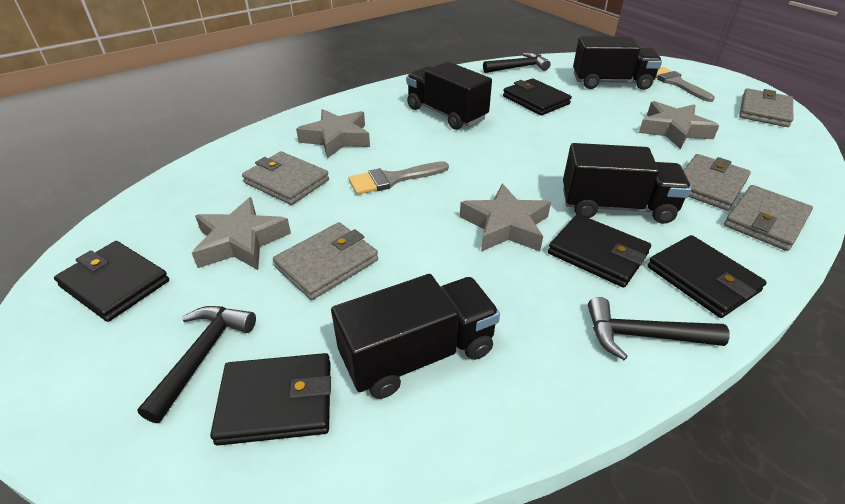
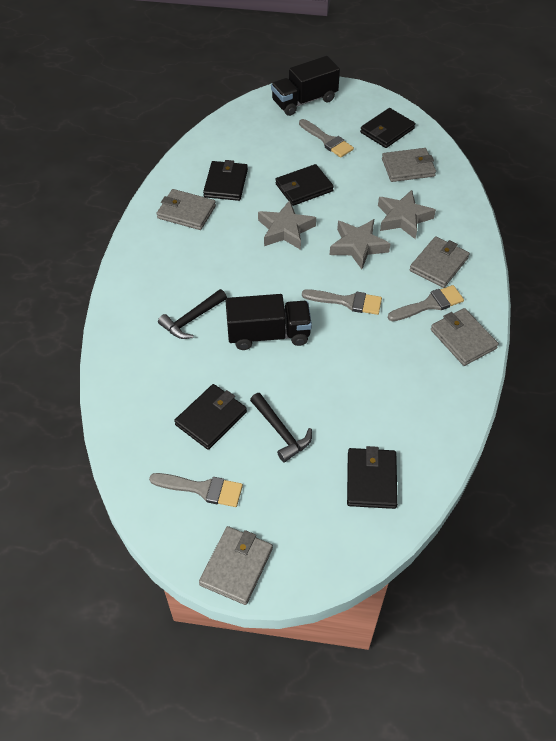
black hammer: [137,306,256,423] [483,53,550,73] [588,297,730,360] = 3 -> [158,289,227,339] [250,393,312,462] = 2
black truck: [331,274,500,399] [406,62,492,130] [563,143,691,224] [573,36,662,90] = 4 -> [225,294,312,350] [271,56,340,116] = 2
grey brush: [349,161,449,195] [656,67,715,102] = 2 -> [149,473,243,507] [299,119,354,158] [302,289,382,315] [388,285,464,321] = 4
grey star: [192,197,291,270] [296,109,370,159] [460,184,551,251] [639,101,719,149] = 4 -> [258,200,316,250] [330,219,390,269] [378,190,436,239] = 3

